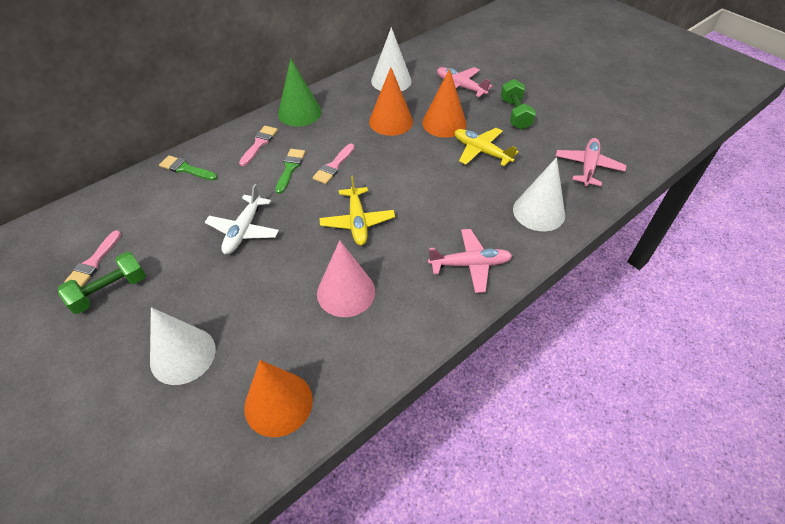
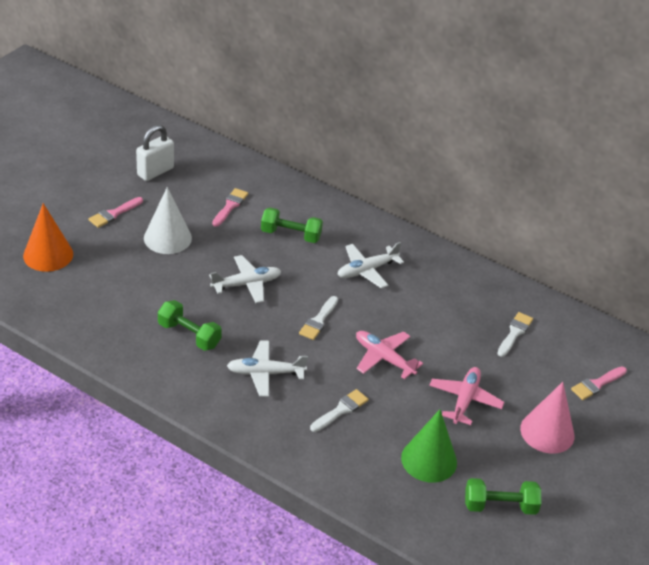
green brush: [159,155,217,180] [275,149,305,194] = 2 -> none = 0
green dumbbell: [58,252,146,314] [501,79,536,130] = 2 -> [158,300,222,351] [261,208,323,243] [465,478,541,515] = 3
orange cone: [244,360,313,437] [369,67,413,136] [422,69,466,138] = 3 -> [23,203,73,272] = 1
pink plane: [428,229,512,293] [437,67,493,97] [556,138,626,186] = 3 -> [356,331,423,379] [429,367,504,425] = 2
white brush: none = 0 -> [299,296,338,340] [310,389,369,432] [497,312,533,357] = 3
white cone: [150,307,216,385] [371,27,412,91] [513,157,565,231] = 3 -> [144,187,192,254] = 1
white padlock: none = 0 -> [136,125,174,181] = 1
white plane: [205,184,279,254] = 1 -> [209,255,281,303] [227,340,308,397] [337,242,404,288] = 3
yellow plane: [319,176,395,246] [455,128,519,166] = 2 -> none = 0

